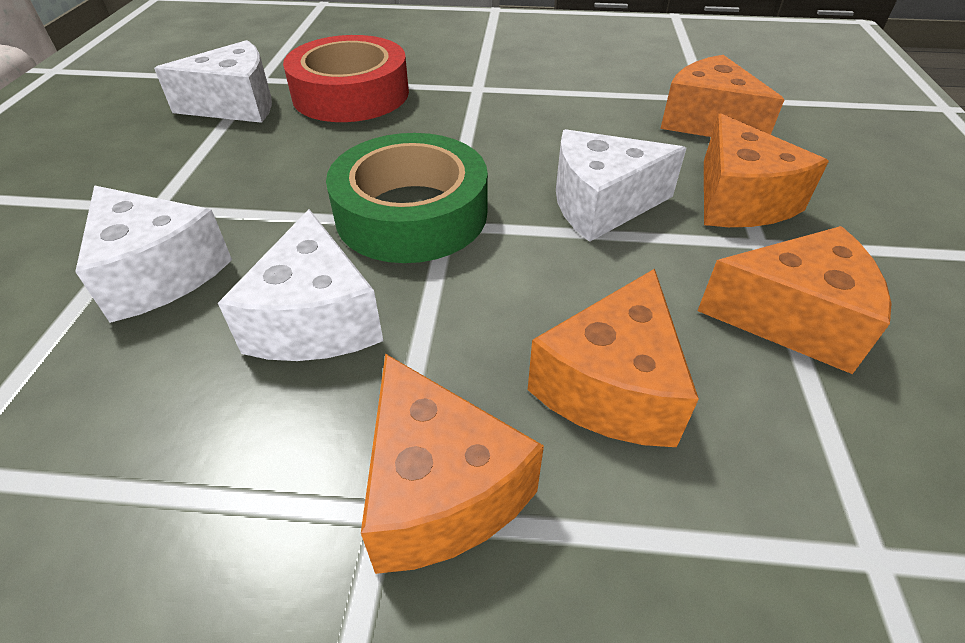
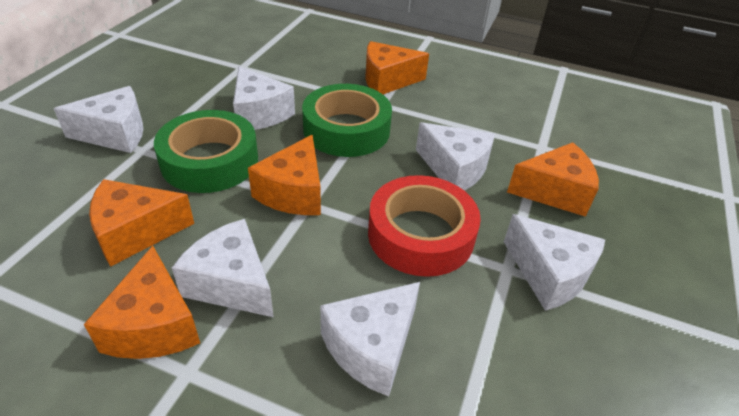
green tape: [326,133,488,263] = 1 -> [154,110,258,193] [302,84,392,157] = 2
white cheese: [75,186,232,323] [154,40,272,123] [218,209,383,361] [556,129,686,242] = 4 -> [53,86,144,153] [172,219,274,317] [233,66,295,130] [320,282,420,396] [416,122,495,191] [504,214,605,311] = 6

